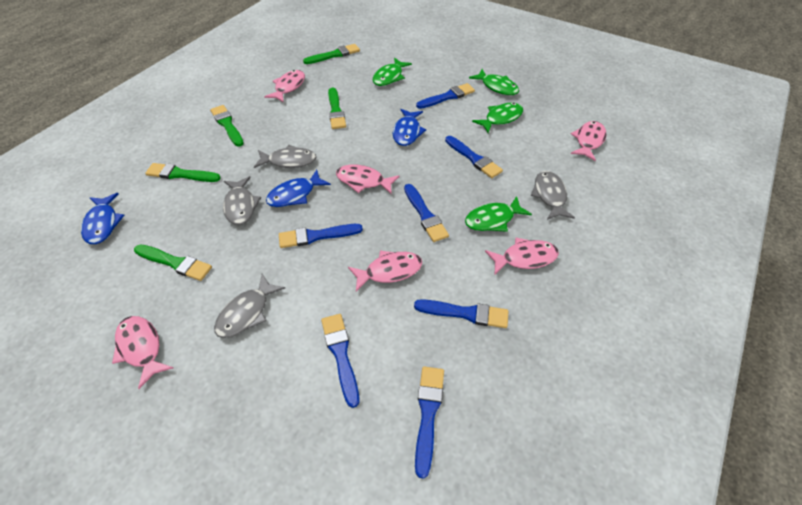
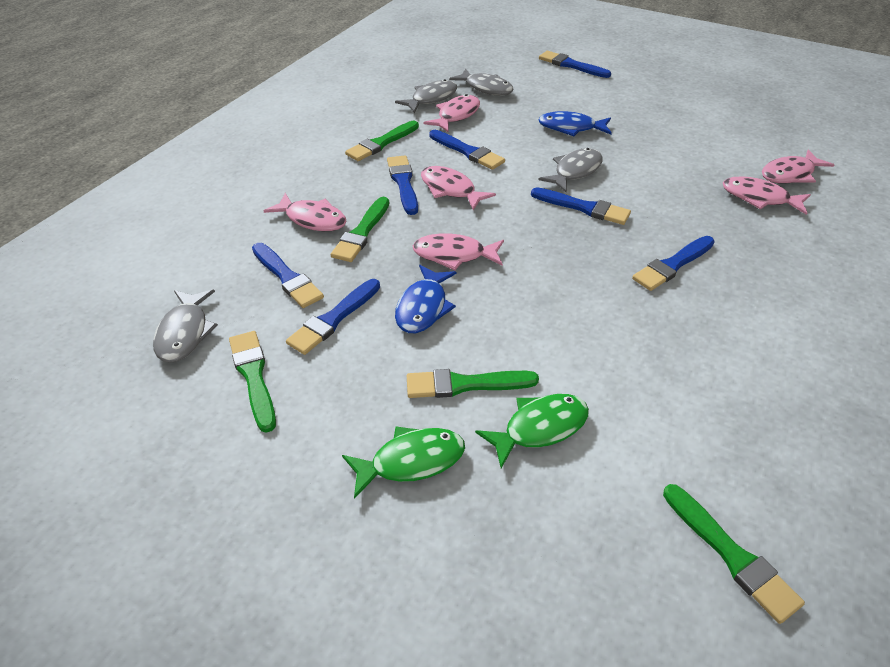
blue fish: [81,193,125,244] [266,170,331,207] [392,109,426,146] = 3 -> [395,265,457,333] [538,111,612,137] = 2
green fish: [373,58,412,86] [465,196,532,232] [469,69,519,95] [472,103,523,133] = 4 -> [342,426,465,499] [475,394,589,468] = 2

